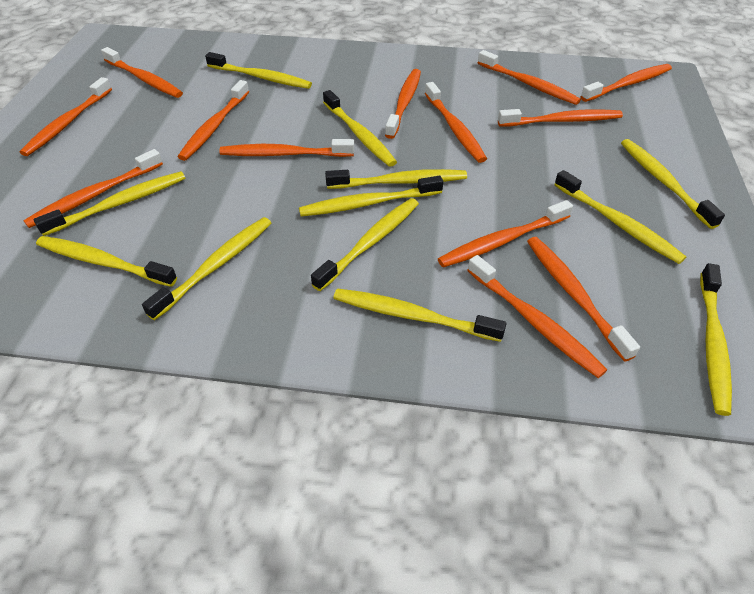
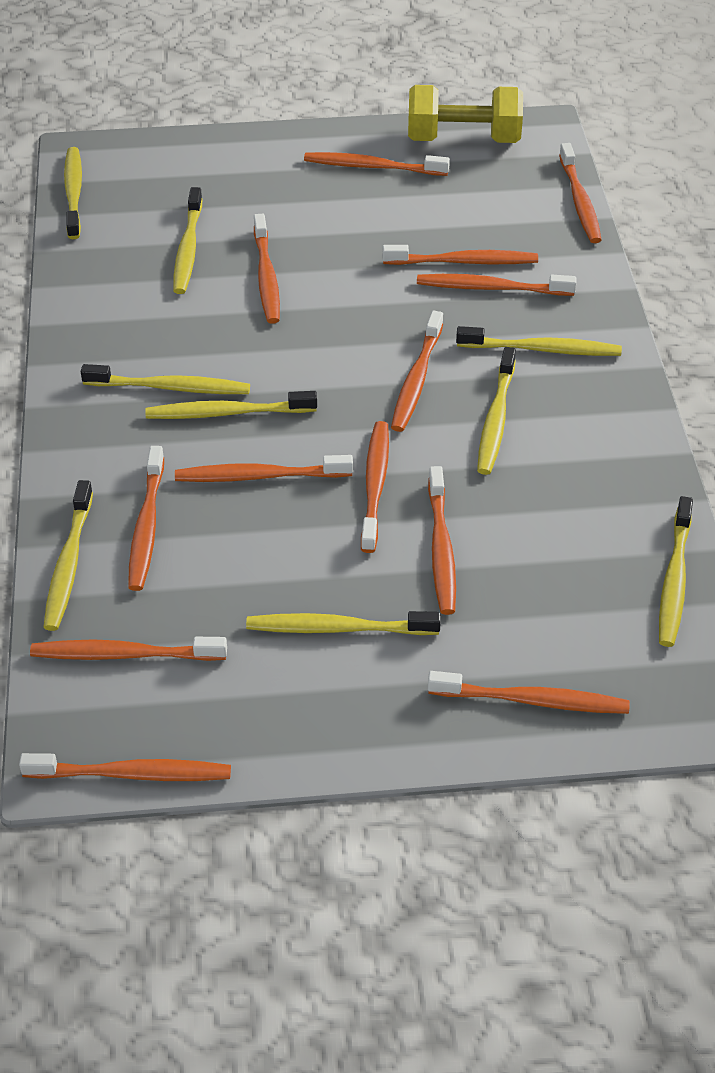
yellow dumbbell: none = 0 -> [408,85,523,143] = 1
yellow toothbrush: [33,171,185,236] [36,236,177,287] [142,217,271,320] [205,52,312,89] [299,175,443,217] [311,198,419,291] [323,90,397,167] [325,169,467,189] [333,288,506,342] [554,170,686,264] [621,139,725,229] [700,263,732,416] = 12 -> [43,480,93,631] [64,147,82,239] [81,364,250,394] [145,391,317,419] [173,187,202,294] [246,611,441,635] [456,326,622,356] [477,347,516,475] [659,496,693,647] = 9

